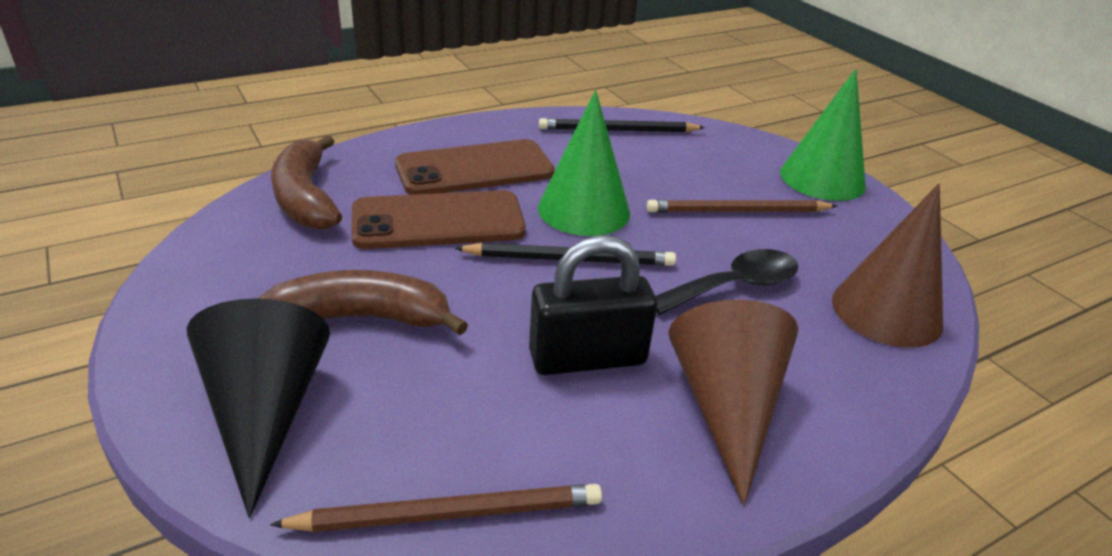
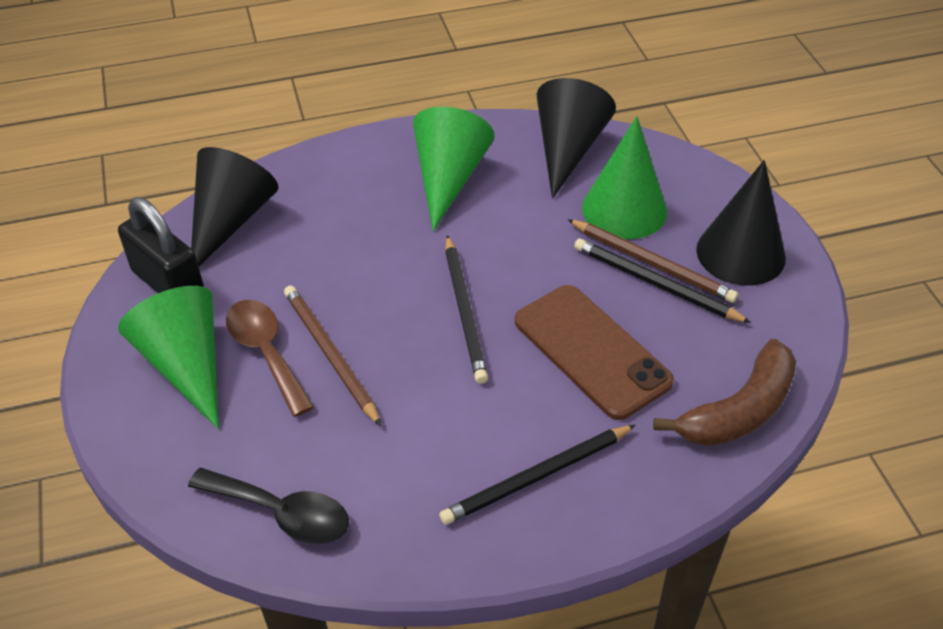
black cone: [187,298,330,518] = 1 -> [191,147,279,266] [537,78,616,199] [696,160,786,286] = 3
black pencil: [454,243,676,266] [539,118,705,132] = 2 -> [439,425,636,525] [445,235,488,384] [574,238,751,323] = 3
brown banana: [258,270,468,335] [271,135,342,229] = 2 -> [653,339,796,446] = 1
brown cone: [669,300,798,506] [832,184,943,348] = 2 -> none = 0
brown phone: [351,190,526,249] [395,139,555,195] = 2 -> [515,285,674,420] = 1
brown spoon: none = 0 -> [226,300,314,417] = 1
green cone: [538,90,630,236] [780,69,866,201] = 2 -> [118,286,219,429] [413,107,494,231] [582,116,667,239] = 3

